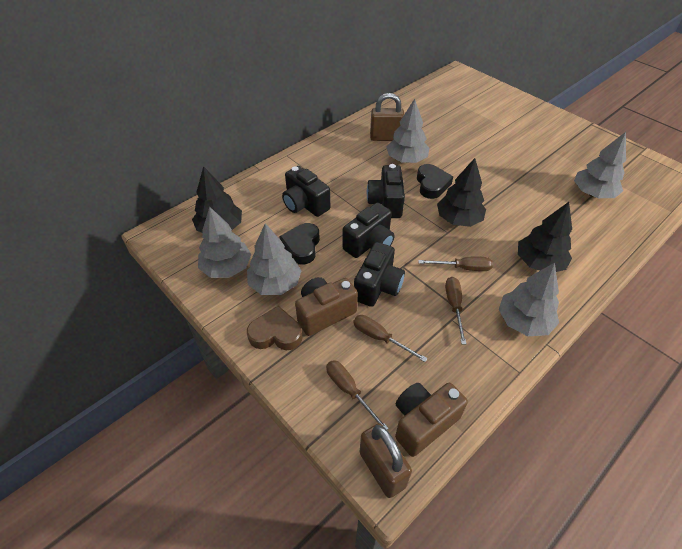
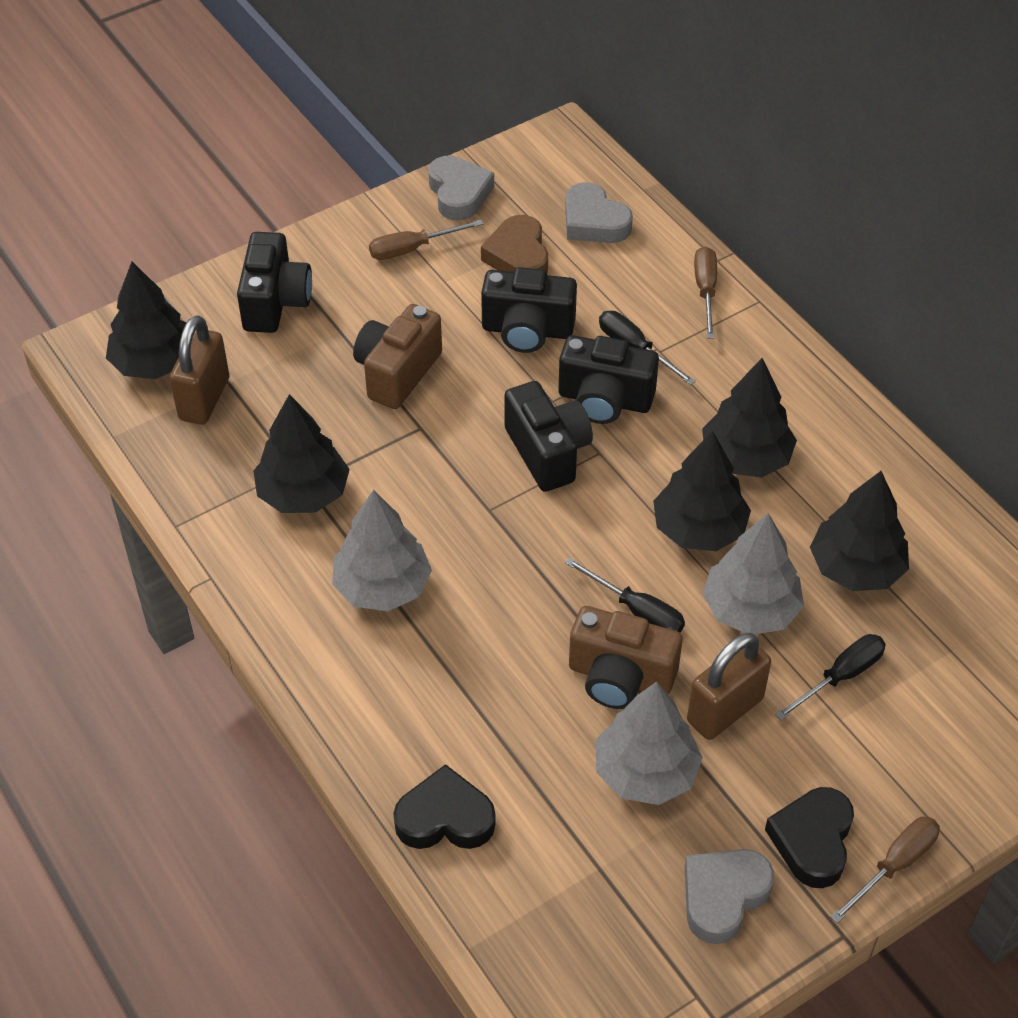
black screwdriver: none = 0 -> [565,557,685,633] [599,311,696,385] [775,634,886,720] = 3
black tree: [192,166,242,233] [437,158,486,227] [518,202,572,272] = 3 -> [106,262,187,379] [253,394,350,513] [653,431,751,551] [702,358,797,478] [810,471,909,591] = 5
brown screwdriver: [326,360,389,430] [354,315,428,362] [418,257,493,271] [445,277,466,344] = 4 -> [369,219,483,260] [694,246,717,339] [830,817,940,923] = 3
grey heart: none = 0 -> [428,156,494,221] [565,182,633,243] [685,849,774,944] = 3
grey tree: [198,207,251,278] [247,223,302,295] [387,99,429,163] [499,263,559,336] [574,132,626,198] = 5 -> [332,490,432,612] [596,682,703,805] [702,513,804,635] = 3

